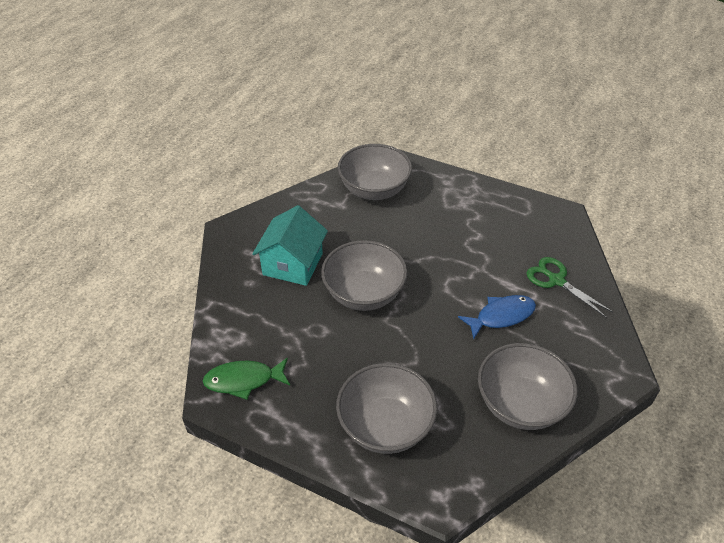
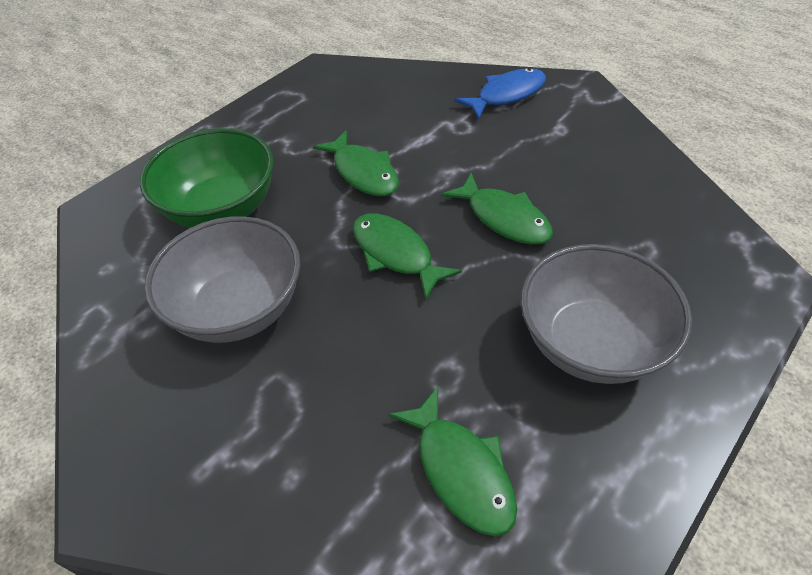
green bowl: none = 0 -> [140,128,274,228] = 1
green fish: [203,358,290,400] = 1 -> [313,130,399,196] [353,213,462,299] [388,387,517,536] [441,173,553,245] = 4
green scissors: [526,257,613,318] = 1 -> none = 0
grey bowl: [321,240,407,311] [336,363,437,454] [338,144,412,200] [478,343,578,430] = 4 -> [144,216,300,343] [520,244,692,384] = 2
turquoise house: [252,205,328,286] = 1 -> none = 0

